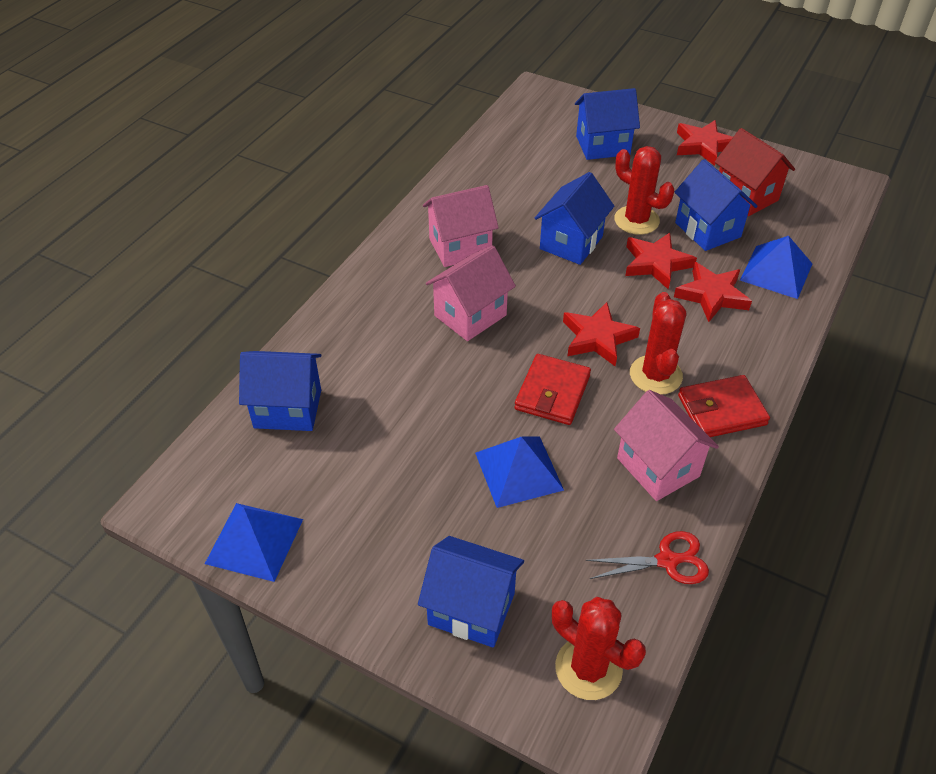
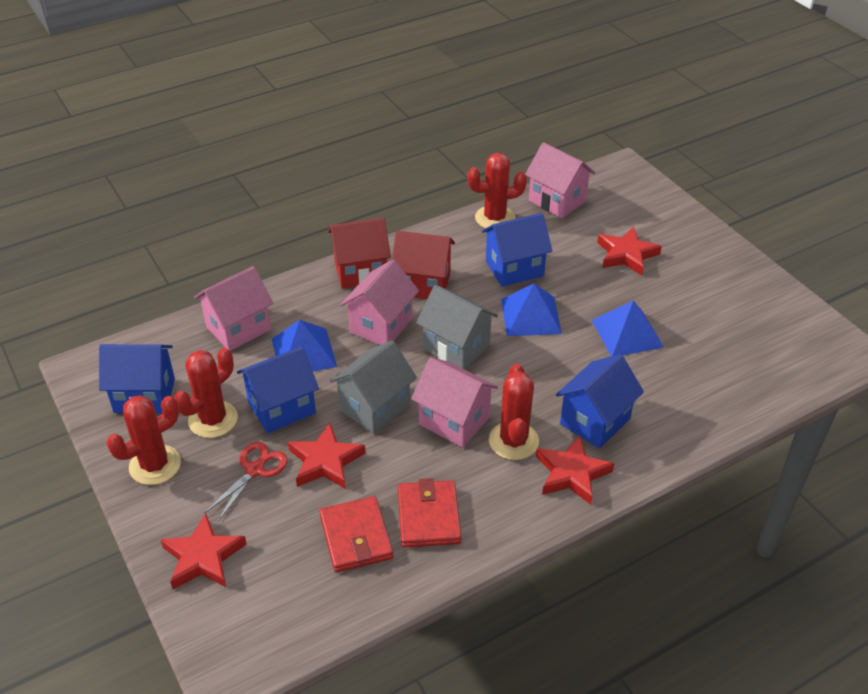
blue house: [239,351,321,431] [418,536,524,648] [535,172,614,265] [575,88,640,160] [674,159,758,251] = 5 -> [99,344,175,413] [237,346,319,434] [482,213,552,287] [556,354,644,449] = 4
grey house: none = 0 -> [329,340,417,434] [416,285,498,370] = 2
pink house: [423,185,499,267] [426,245,516,341] [614,390,719,501] = 3 -> [194,266,273,351] [340,259,419,345] [411,357,498,448] [525,142,595,218] = 4
red cactus: [552,597,646,700] [614,146,674,235] [630,292,686,395] = 3 -> [106,395,181,485] [174,348,238,438] [467,153,527,228] [489,364,539,460] = 4
red house: [715,128,795,216] = 1 -> [328,218,391,289] [392,231,455,299] = 2

